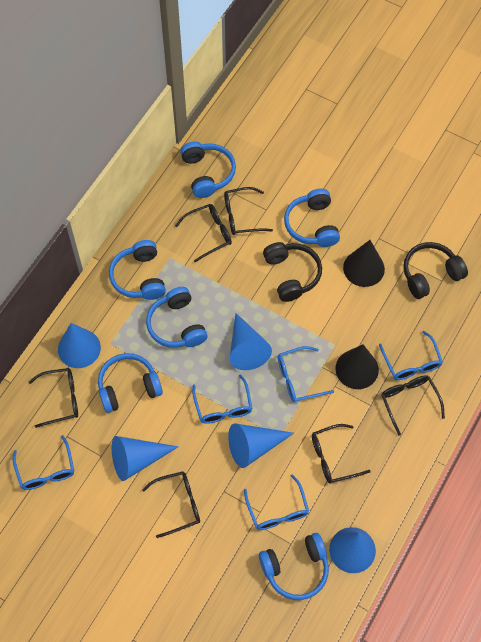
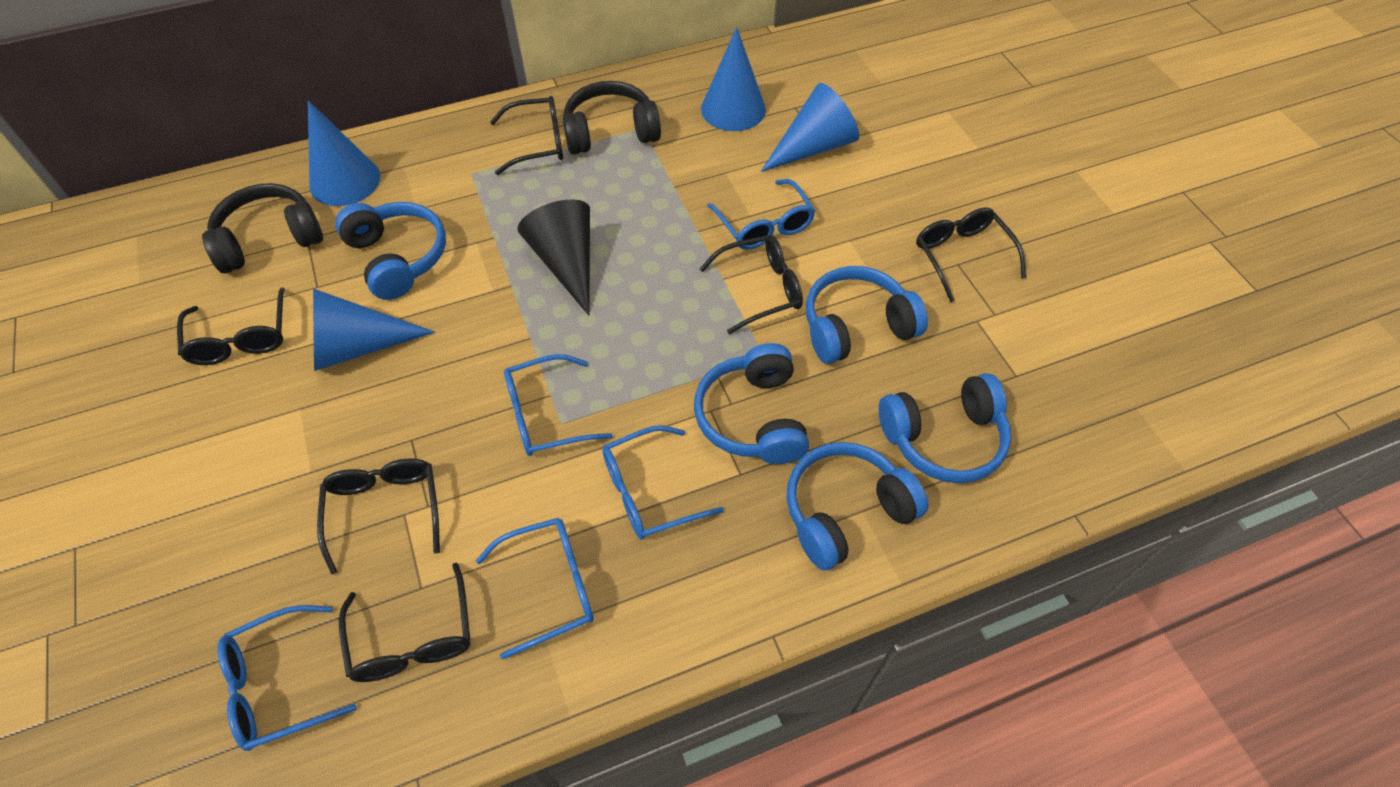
black cone: [336,344,379,389] [343,240,385,287] = 2 -> [517,199,590,315] = 1
blue cone: [58,323,101,368] [112,436,179,481] [228,423,294,468] [229,313,272,370] [329,527,376,573] = 5 -> [308,100,380,206] [313,288,435,371] [701,27,766,131] [761,83,859,172] = 4
blue headphones: [98,353,163,413] [109,240,166,300] [146,287,208,348] [180,142,236,198] [259,533,329,600] [284,188,340,247] = 6 -> [335,202,446,300] [694,343,809,464] [786,442,929,571] [806,266,928,364] [879,373,1011,483] = 5

